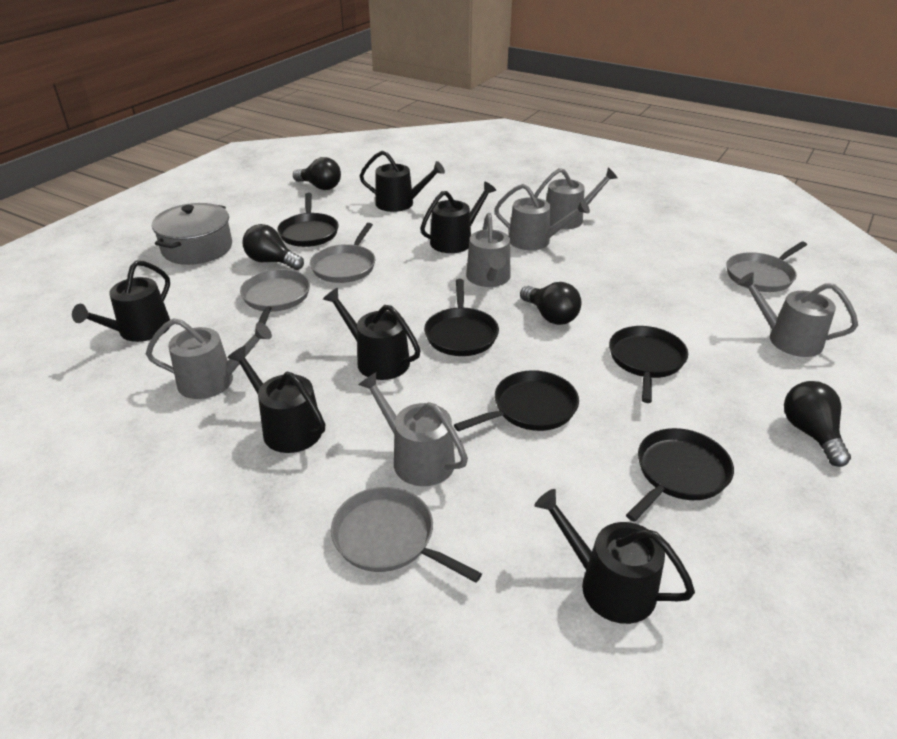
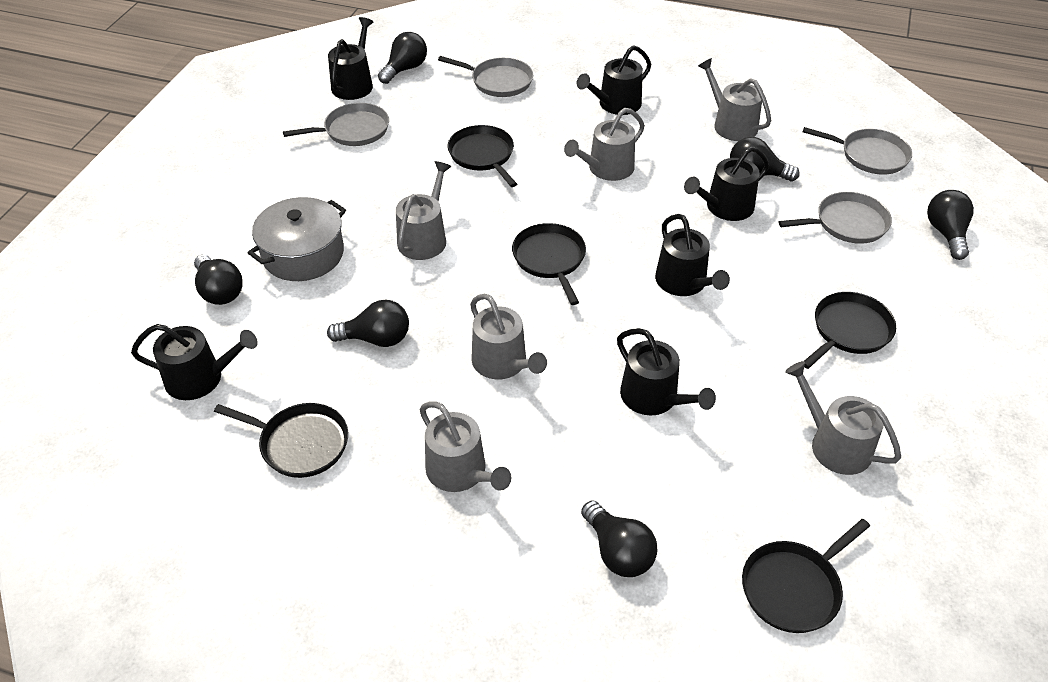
black light bulb: [243,224,304,270] [293,157,341,190] [520,282,582,325] [784,381,851,467] = 4 -> [194,255,243,305] [327,300,409,347] [378,32,427,84] [581,501,657,577] [730,137,800,182] [927,190,974,260] = 6

